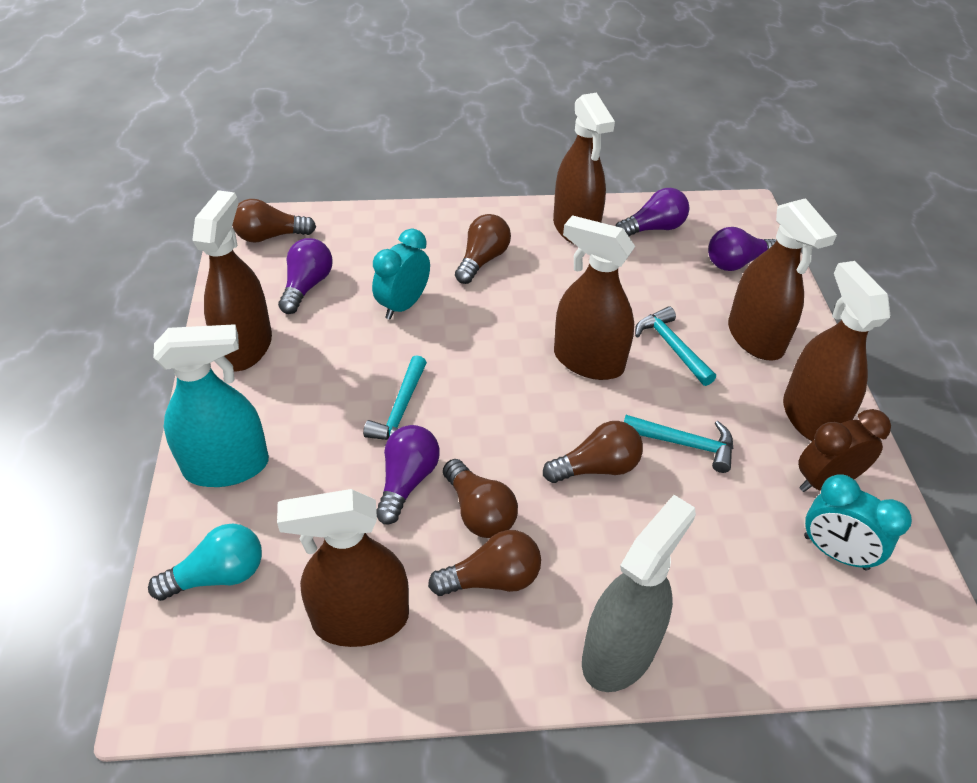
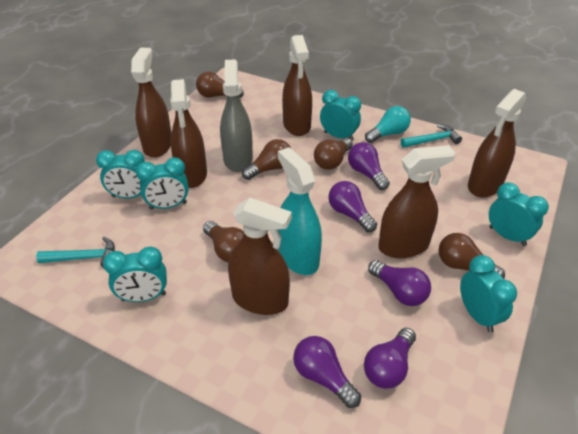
brown clock: [798,409,891,492] = 1 -> none = 0
purple light bulb: [278,238,333,314] [376,425,440,524] [616,188,689,236] [708,227,776,271] = 4 -> [293,336,361,408] [328,181,377,232] [348,142,390,190] [364,328,416,389] [368,260,431,306] = 5
turquoise clock: [372,228,430,319] [804,474,912,570] = 2 -> [96,150,145,198] [103,246,167,302] [136,157,189,210] [320,90,361,141] [460,255,517,333] [489,182,549,246] = 6
turquoise hammer: [363,355,427,440] [624,415,733,473] [635,306,716,386] = 3 -> [36,237,115,268] [401,124,462,148] = 2

